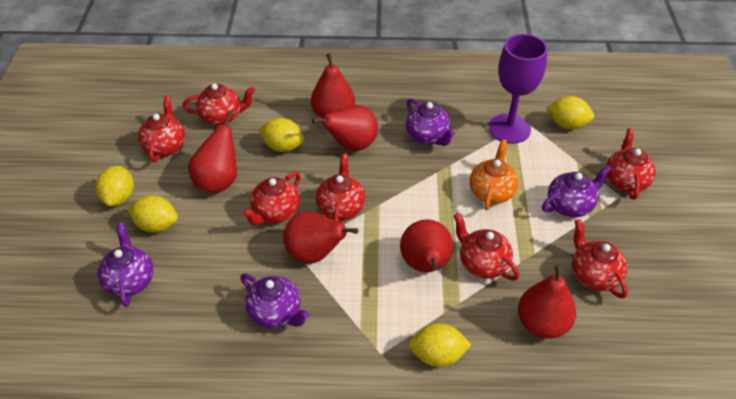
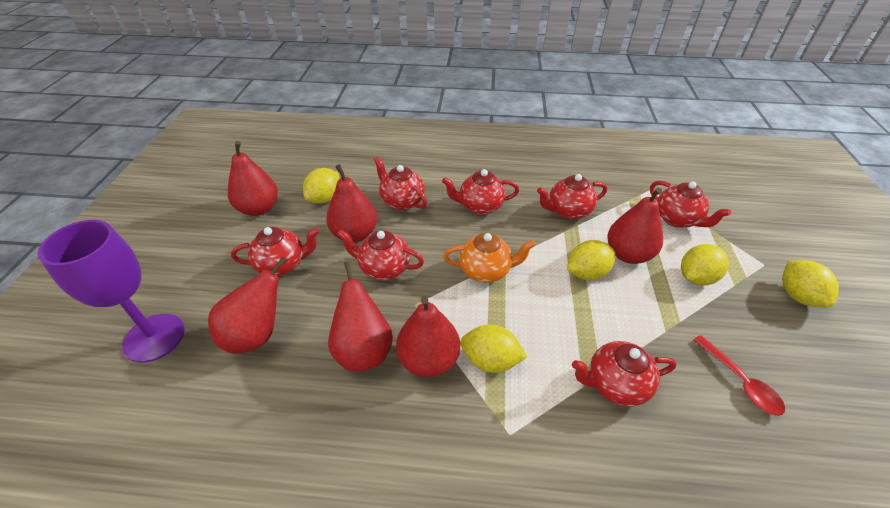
purple teapot: [97,223,153,307] [241,273,309,328] [406,98,455,146] [542,165,612,218] = 4 -> none = 0
red spoon: none = 0 -> [693,335,785,416] = 1

